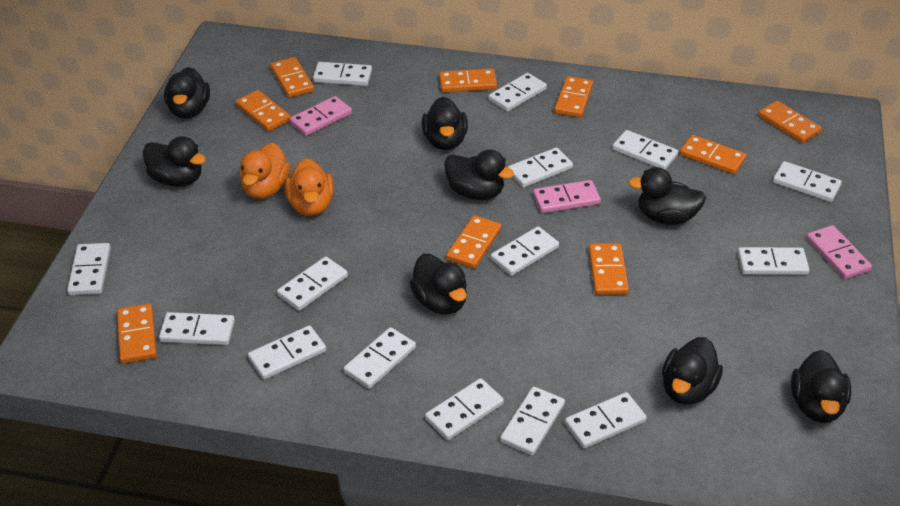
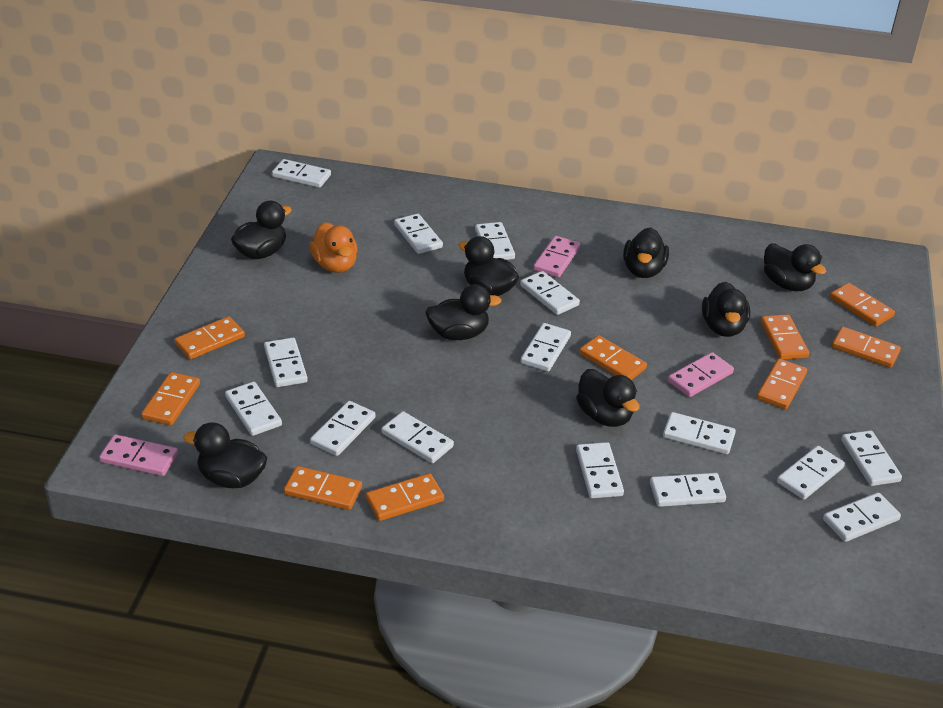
orange duck: [239,143,291,199] [285,158,334,216] = 2 -> [309,222,358,273] = 1

